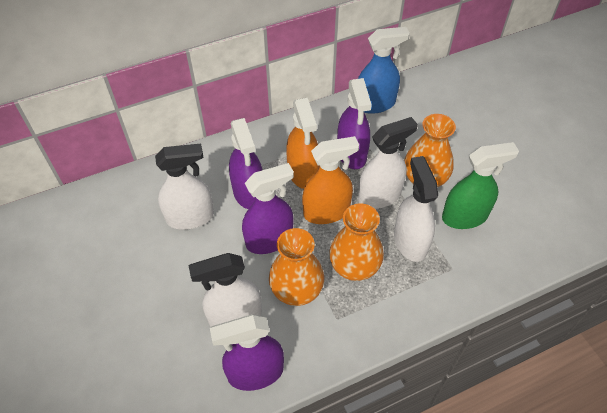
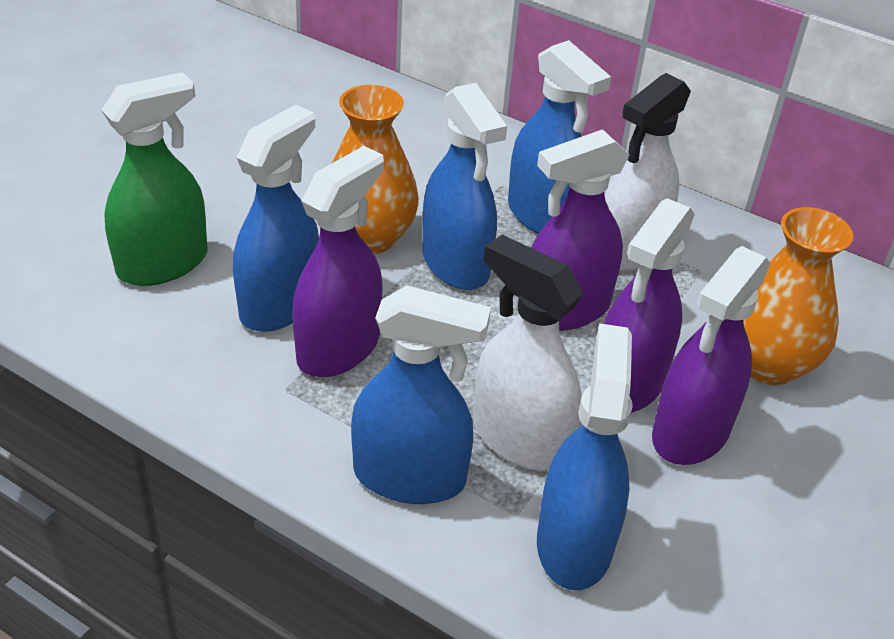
blue spray bottle: [358,27,410,114] = 1 -> [233,105,319,332] [351,285,491,504] [422,83,507,290] [508,40,611,234] [537,323,633,590] = 5
orange spray bottle: [286,98,320,189] [302,136,359,224] = 2 -> none = 0
orange vase: [269,228,324,306] [329,203,384,281] [404,114,456,187] = 3 -> [331,85,419,254] [744,207,854,385] = 2
white spray bottle: [155,144,214,230] [189,253,262,327] [358,117,418,209] [394,156,438,262] = 4 -> [473,235,583,471] [605,73,691,271] = 2

